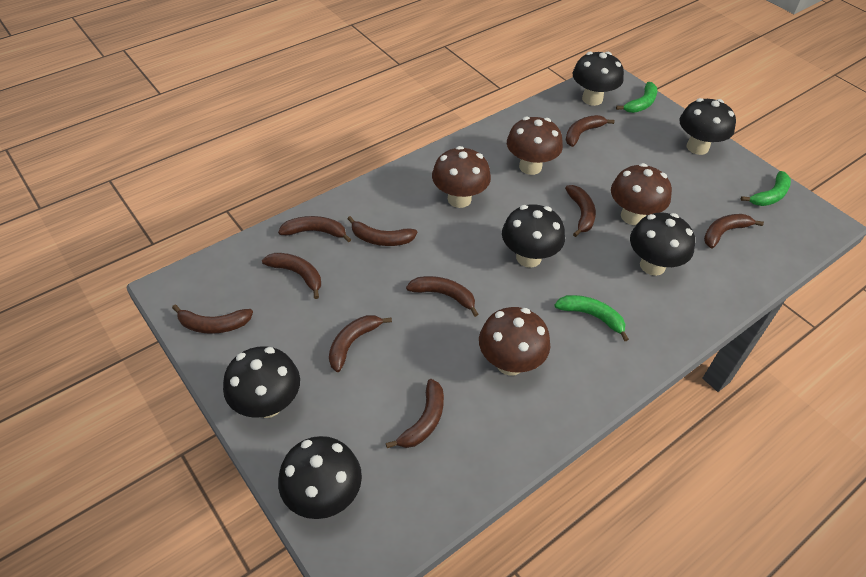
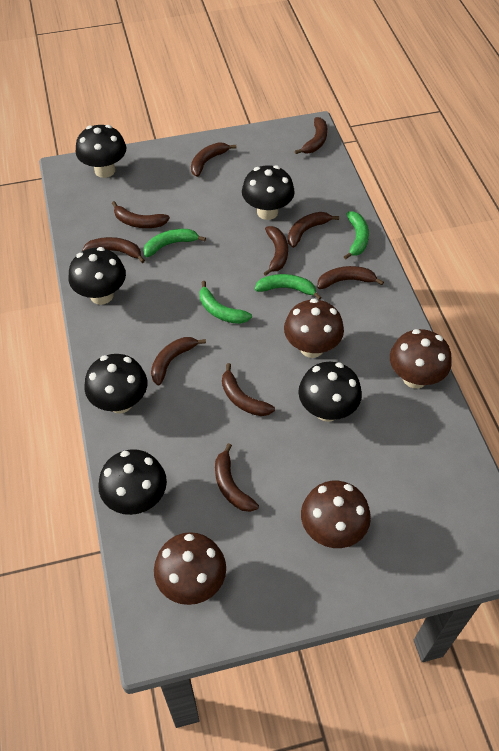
green banana: [554,295,629,341] [616,82,657,113] [741,171,791,206] = 3 -> [143,229,206,257] [200,281,252,324] [254,274,322,300] [344,211,369,259] = 4

